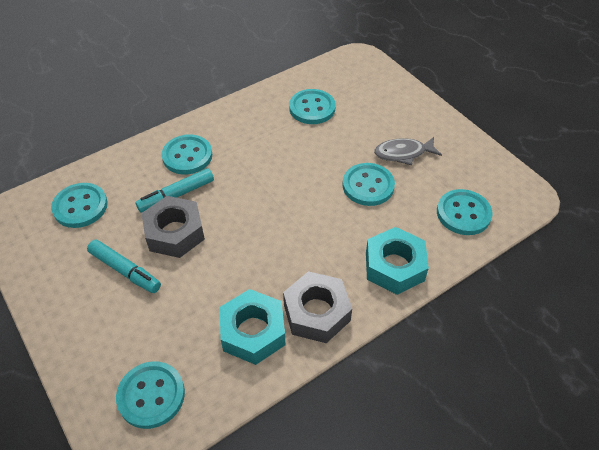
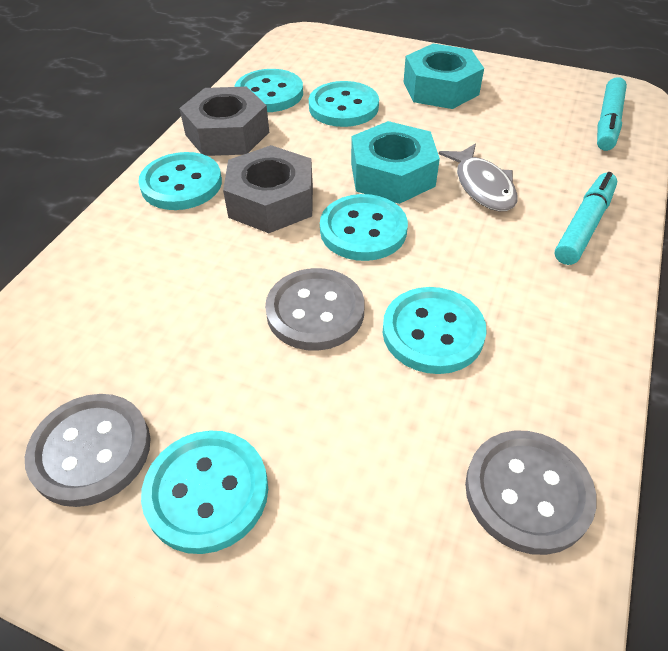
grey button: none = 0 -> [25,394,151,507] [265,268,364,351] [465,430,597,555] = 3

